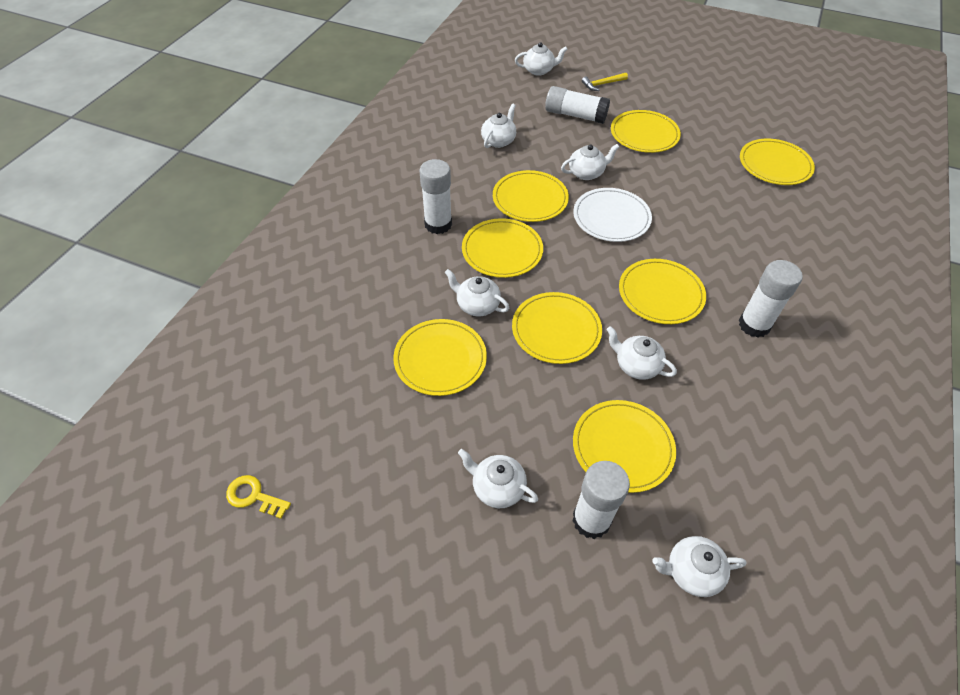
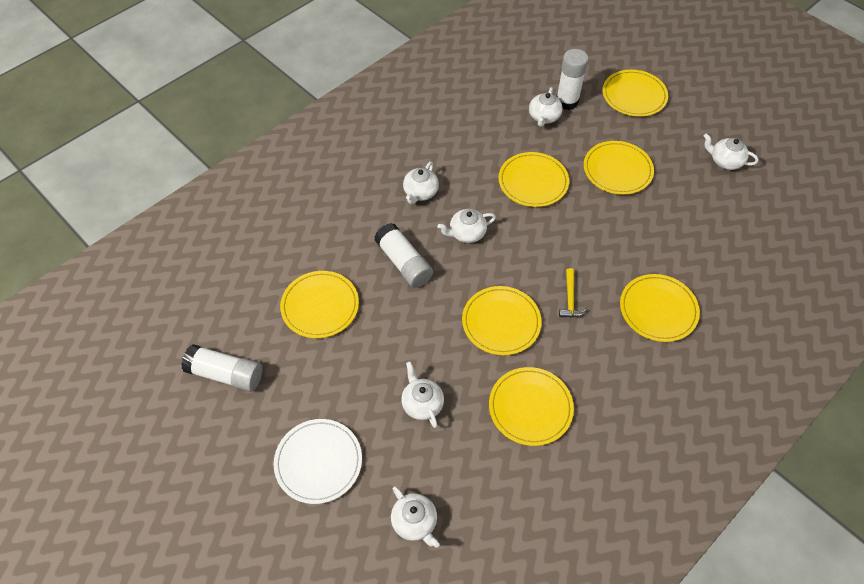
white glue stick: [419,159,452,234] [545,86,610,124] [572,461,630,539] [739,260,803,338] = 4 -> [181,344,262,392] [374,223,433,288] [556,49,589,110] = 3
white teapot: [445,269,509,317] [458,449,538,508] [481,104,516,148] [515,42,568,76] [561,144,619,180] [607,326,677,380] [652,536,747,597] = 7 -> [391,486,439,548] [401,361,444,428] [403,162,439,204] [438,209,496,243] [529,87,563,127] [704,134,758,170] = 6
yellow key: [226,475,291,519] = 1 -> none = 0
yellow plate: [393,319,487,396] [462,218,543,278] [493,170,569,222] [512,292,602,364] [573,400,676,493] [611,110,681,153] [619,259,706,324] [740,139,815,185] = 8 -> [280,271,359,338] [462,286,542,355] [489,367,574,446] [499,152,569,207] [584,141,654,195] [602,70,668,117] [620,274,700,342] = 7

